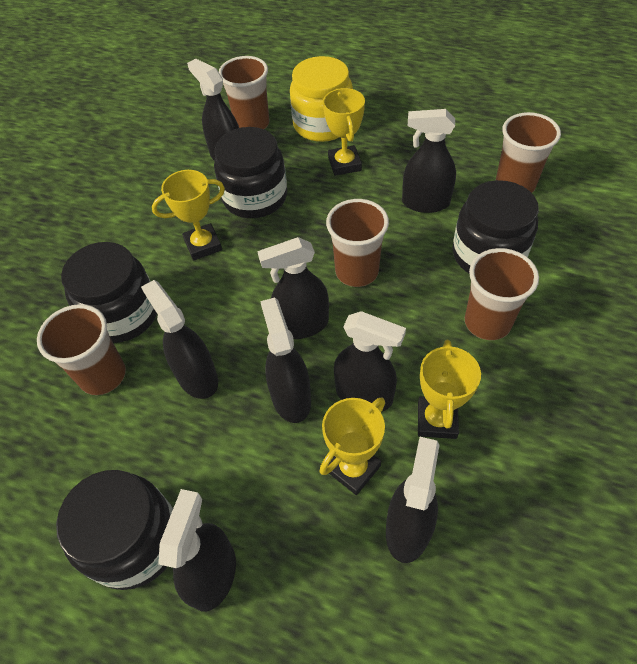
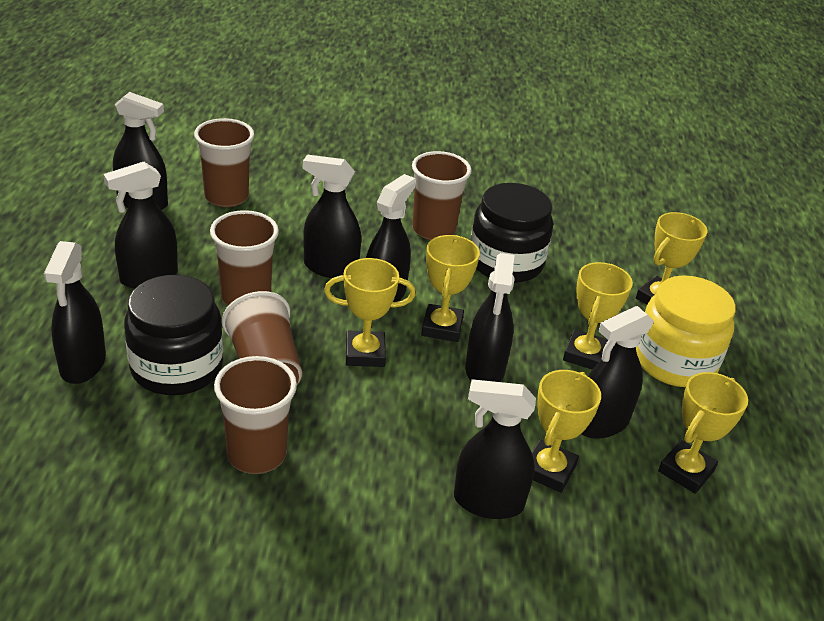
black jar: [56,470,173,590] [61,242,157,343] [214,127,287,218] [452,180,539,274] = 4 -> [124,275,223,395] [470,183,553,283] = 2
yellow trophy: [152,170,225,260] [320,398,385,495] [323,88,365,176] [418,340,481,439] = 4 -> [324,258,416,367] [421,235,480,342] [532,370,601,493] [563,262,633,369] [636,212,707,305] [658,372,748,494] = 6

